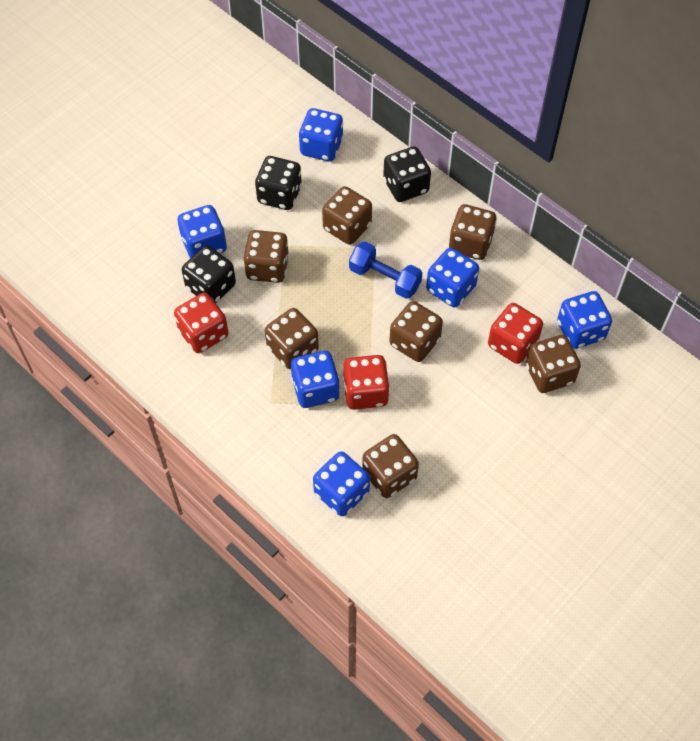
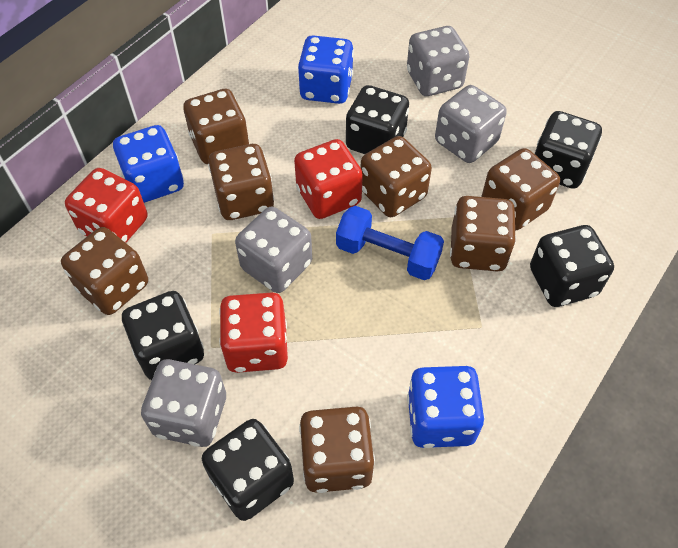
black dice: [182,246,236,303] [255,156,302,210] [383,146,431,202] = 3 -> [122,291,204,380] [202,419,294,521] [346,85,409,154] [530,225,614,307] [535,111,602,189] = 5
blue dice: [178,205,227,258] [291,351,340,408] [299,108,343,161] [313,451,370,516] [426,248,479,307] [557,291,612,349] = 6 -> [113,125,184,203] [298,35,354,104] [407,366,485,448] = 3
grey dice: none = 0 -> [141,359,226,447] [235,207,312,293] [407,26,469,96] [435,85,507,163] = 4

